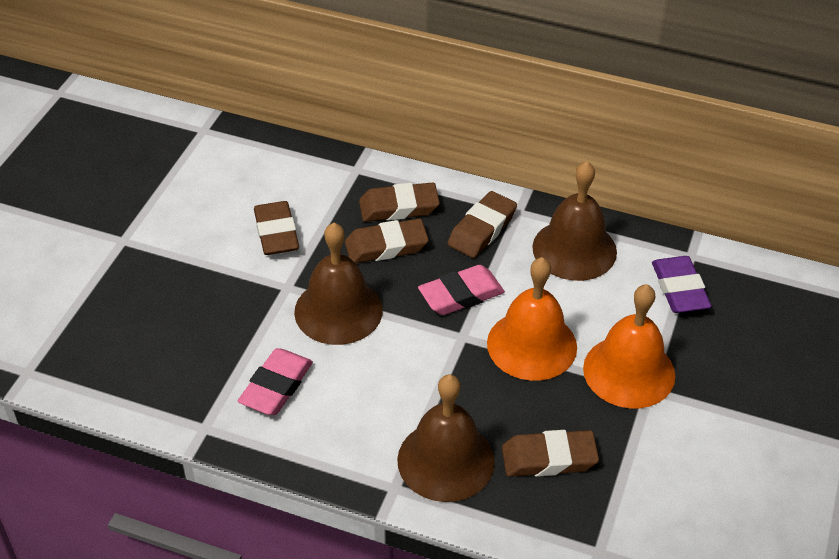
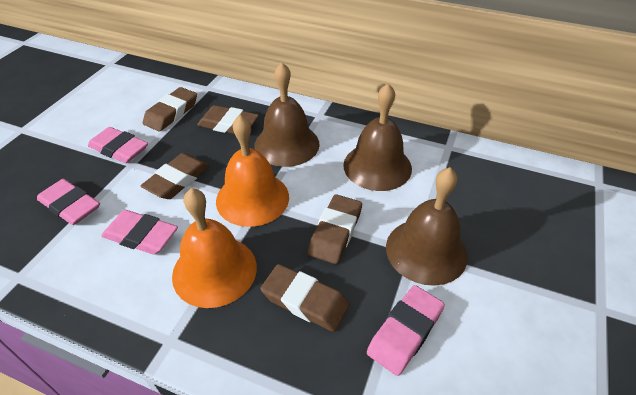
pink eraser: [238,348,313,415] [418,265,505,315] = 2 -> [37,179,100,225] [88,127,148,163] [101,210,178,255] [367,285,445,376] = 4
purple eraser: [652,256,712,313] = 1 -> none = 0

